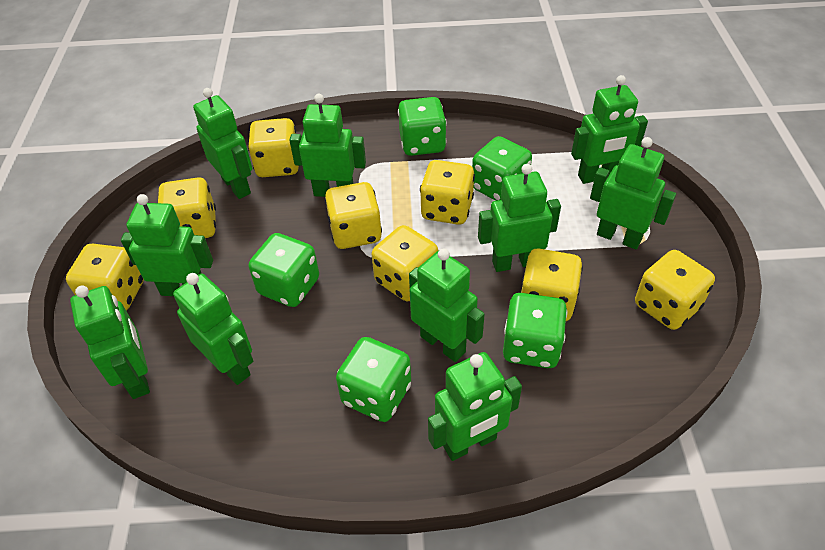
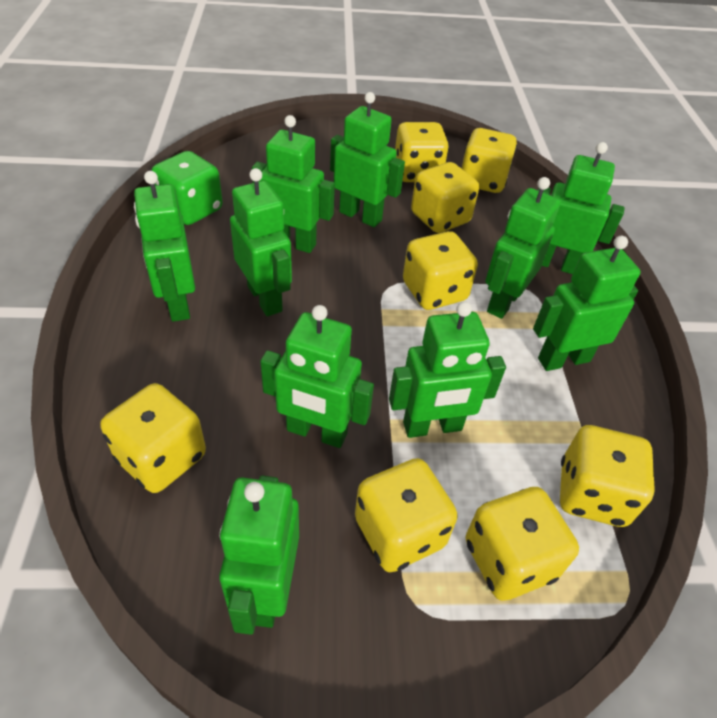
green dice: [249,233,319,307] [336,337,411,422] [398,97,447,156] [472,136,532,201] [503,293,567,368] = 5 -> [152,151,223,225] = 1

